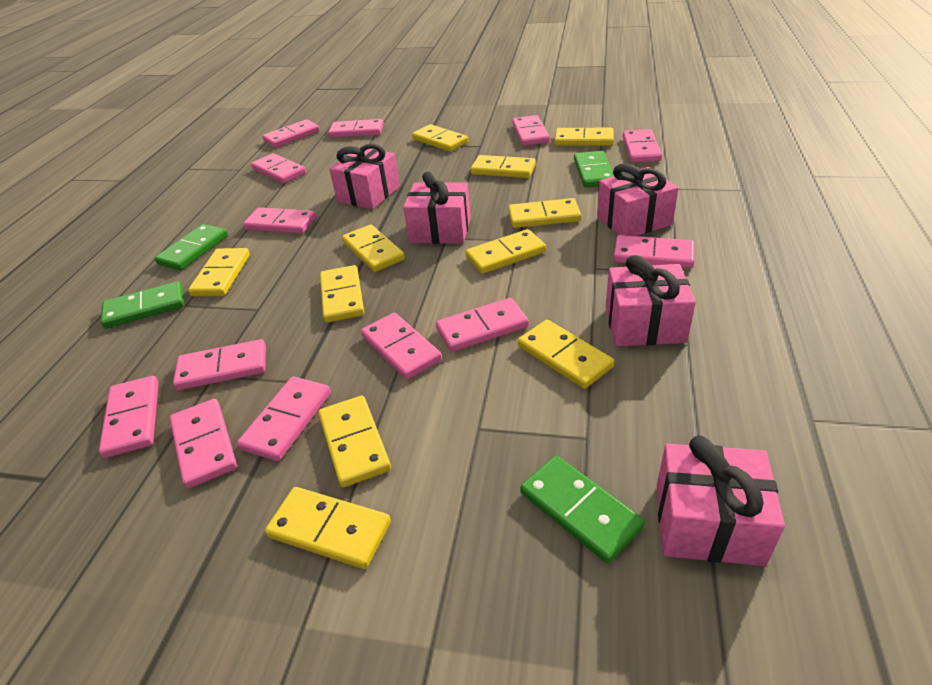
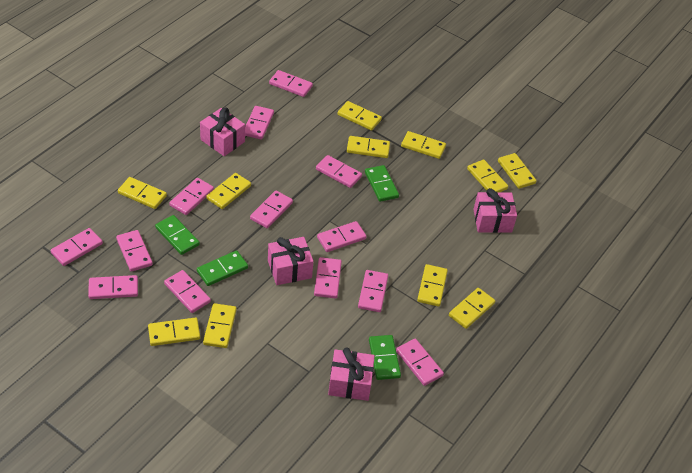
pink gift: [329,144,400,210] [403,172,471,244] [597,164,678,236] [606,255,696,346] [657,436,785,566] = 5 -> [200,108,245,156] [268,237,314,285] [328,347,375,401] [473,188,517,233] = 4

